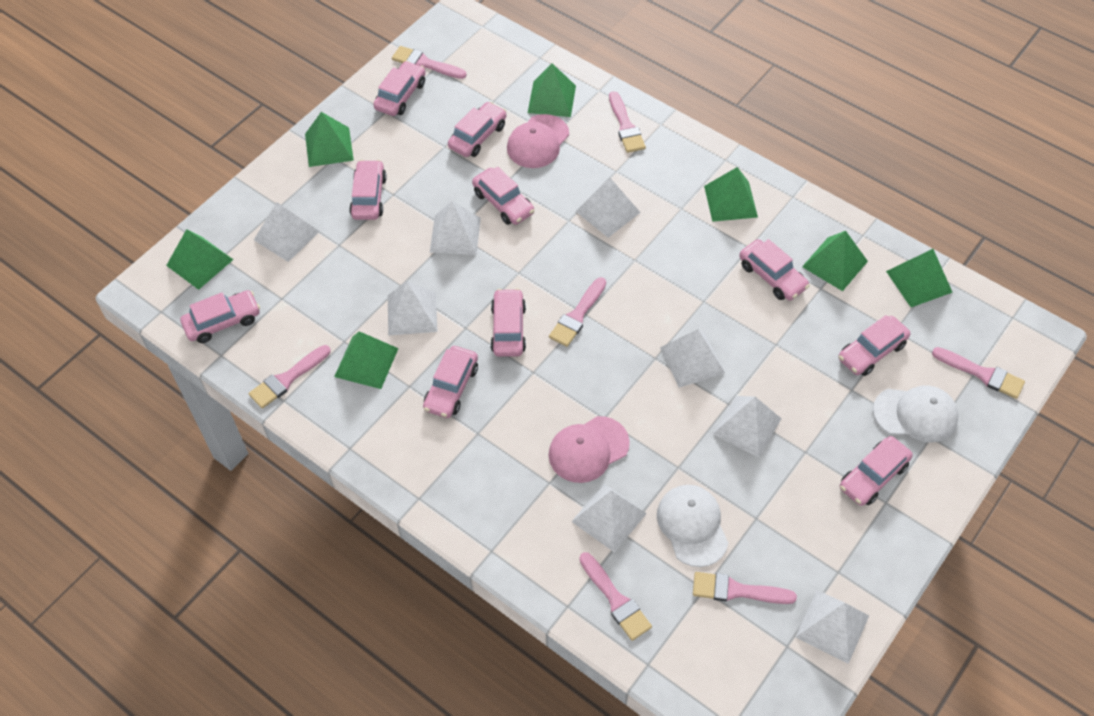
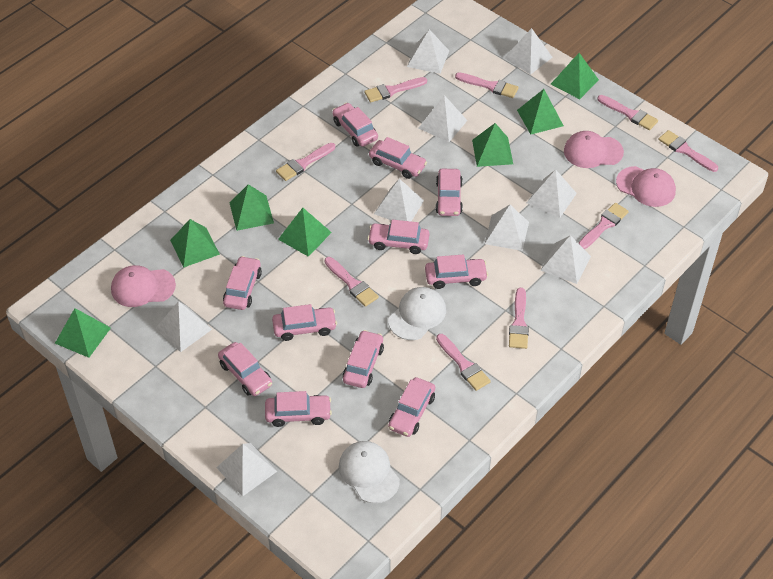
pink brush: [249,345,331,408] [392,46,467,79] [549,277,606,347] [579,552,652,641] [609,91,646,153] [693,572,797,604] [932,347,1025,399] = 7 -> [276,143,335,181] [325,257,379,307] [364,77,427,103] [436,334,491,391] [455,72,519,98] [509,288,529,349] [579,203,629,249] [597,95,658,130] [658,130,718,172] = 9
pink cap: [507,114,569,168] [549,416,630,483] = 2 -> [111,265,176,307] [564,131,624,168] [616,166,676,207] = 3
pink car: [180,290,260,343] [349,160,387,220] [373,61,426,116] [423,346,478,418] [448,102,506,157] [472,167,535,225] [490,288,526,357] [739,239,810,300] [838,315,910,376] [840,436,913,506] = 10 -> [218,342,272,396] [223,256,262,310] [265,391,332,427] [272,304,337,341] [332,103,378,147] [343,330,384,388] [367,220,429,254] [369,137,427,179] [388,377,435,437] [425,255,488,289] [436,169,463,216] = 11
white pyramid: [254,202,319,262] [388,281,438,335] [430,201,481,255] [571,484,647,553] [575,178,641,238] [660,329,725,388] [713,396,782,457] [795,590,869,664] = 8 -> [156,301,212,352] [216,443,277,497] [374,179,424,221] [407,29,449,74] [419,95,468,142] [485,205,529,251] [504,28,552,75] [527,170,577,218] [540,235,591,284] = 9

